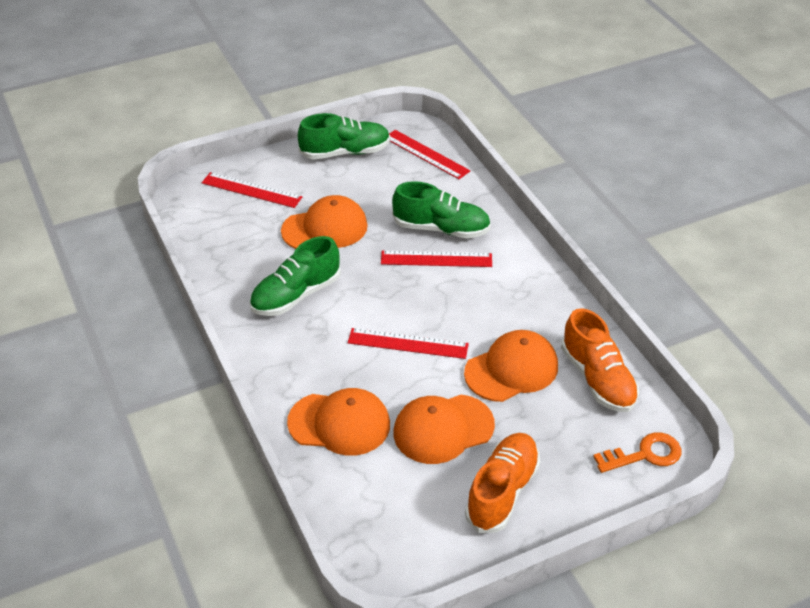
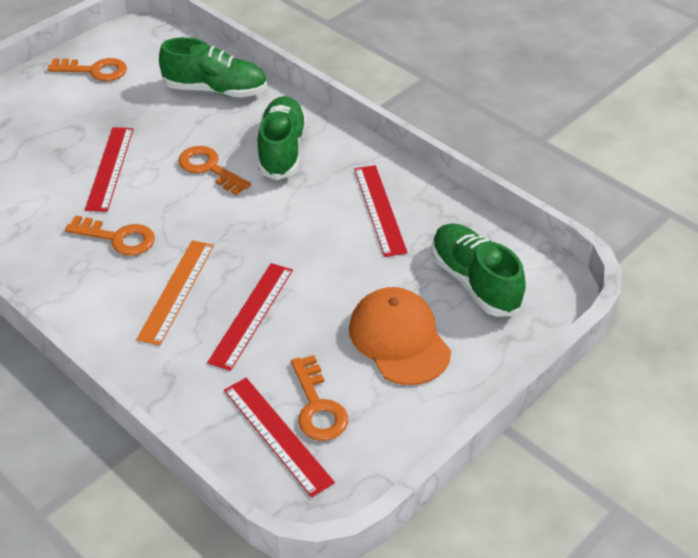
orange cap: [281,195,368,249] [287,388,390,456] [393,395,495,464] [464,330,558,402] = 4 -> [349,287,451,385] = 1
orange key: [593,432,681,473] = 1 -> [47,58,127,81] [65,215,155,256] [178,146,251,195] [291,355,348,441] = 4
orange ruler: none = 0 -> [137,240,214,346] = 1
orange shoe: [465,433,540,533] [561,308,639,412] = 2 -> none = 0

